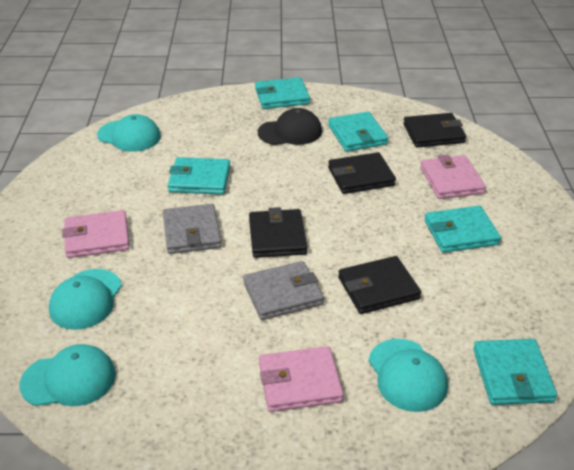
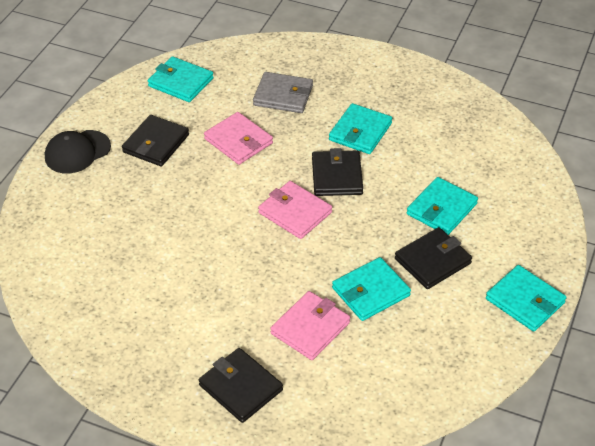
grey wallet: [163,204,222,254] [243,261,324,320] = 2 -> [253,72,313,113] = 1
turquoise cap: [19,344,116,406] [49,269,122,330] [97,114,161,152] [369,339,448,412] = 4 -> none = 0

